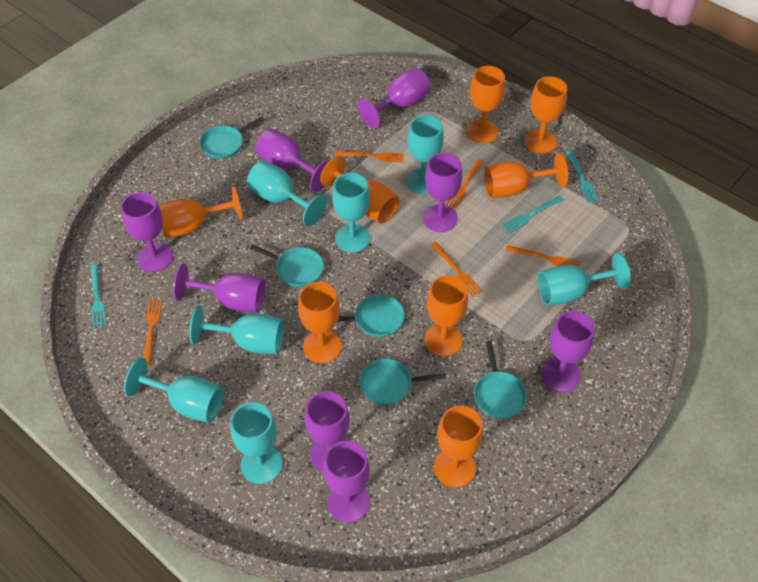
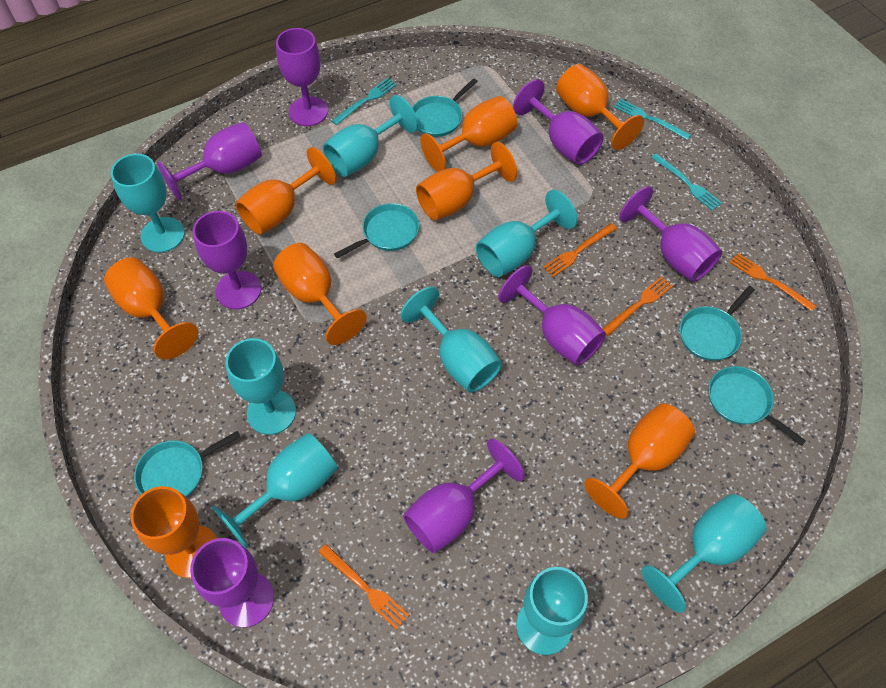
orange fork: [143,300,162,366] [335,151,404,163] [431,242,483,297] [446,159,484,209] [506,245,580,267] = 5 -> [318,544,409,630] [543,223,617,277] [602,276,673,336] [729,253,816,311] = 4
turquoise goblet: [124,358,224,423] [189,306,284,354] [230,402,282,484] [247,160,327,226] [332,173,370,253] [406,115,444,194] [538,253,630,305] = 7 -> [111,154,185,253] [212,433,338,549] [225,338,296,435] [323,95,418,177] [401,286,502,393] [476,190,578,277] [517,567,588,655] [642,494,767,613] = 8

